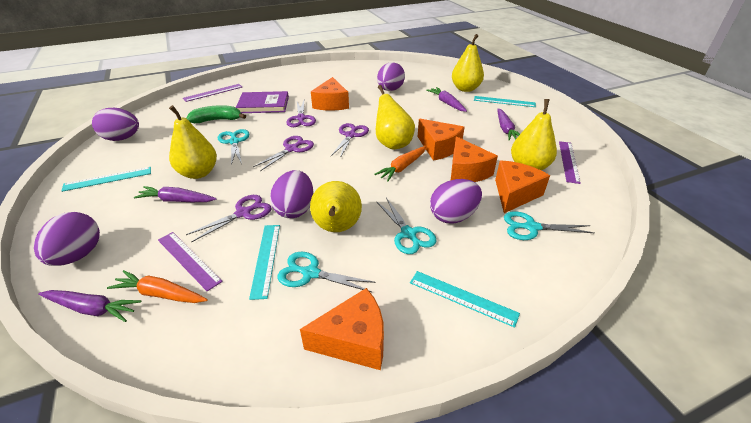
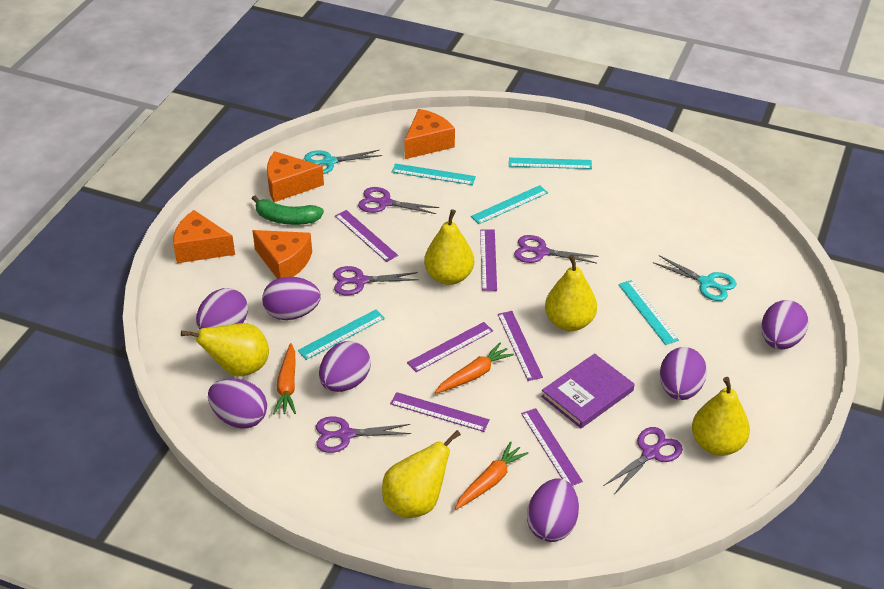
orange carrot: [107,270,208,303] [374,146,426,181] = 2 -> [273,343,296,414] [435,343,514,394] [455,441,529,510] = 3
orange cheese: [300,288,384,370] [311,77,349,111] [418,119,464,161] [451,137,498,182] [495,160,550,213] = 5 -> [173,210,235,263] [252,230,312,279] [267,151,324,202] [404,109,455,159] = 4
purple carrot: [38,290,142,322] [133,186,216,202] [426,87,467,112] [497,108,520,141] = 4 -> none = 0
purple egg: [34,212,100,266] [92,108,139,141] [270,170,314,218] [377,63,405,91] [430,179,482,224] = 5 -> [196,288,248,330] [208,378,267,429] [262,276,321,320] [319,341,371,392] [527,478,579,542] [660,347,707,400] [761,300,808,350] = 7
purple ruler: [158,232,223,291] [183,84,242,102] [559,141,581,184] = 3 -> [335,210,398,262] [390,392,490,432] [407,322,493,372] [480,229,497,291] [498,311,543,381] [521,408,583,486] = 6
purple scissors: [186,195,272,243] [253,136,314,171] [286,101,316,127] [331,123,369,158] = 4 -> [316,416,411,453] [334,266,419,295] [358,187,439,214] [514,235,599,263] [604,427,683,493] = 5
turquoise ruler: [61,167,151,192] [249,225,280,300] [410,271,520,328] [474,96,536,107] = 4 -> [298,309,385,360] [392,163,476,185] [471,185,548,224] [509,158,592,169] [618,280,679,345] = 5
turquoise scissors: [218,129,249,165] [277,252,376,292] [376,198,437,254] [504,211,594,240] = 4 -> [304,150,382,174] [653,255,736,301] = 2

